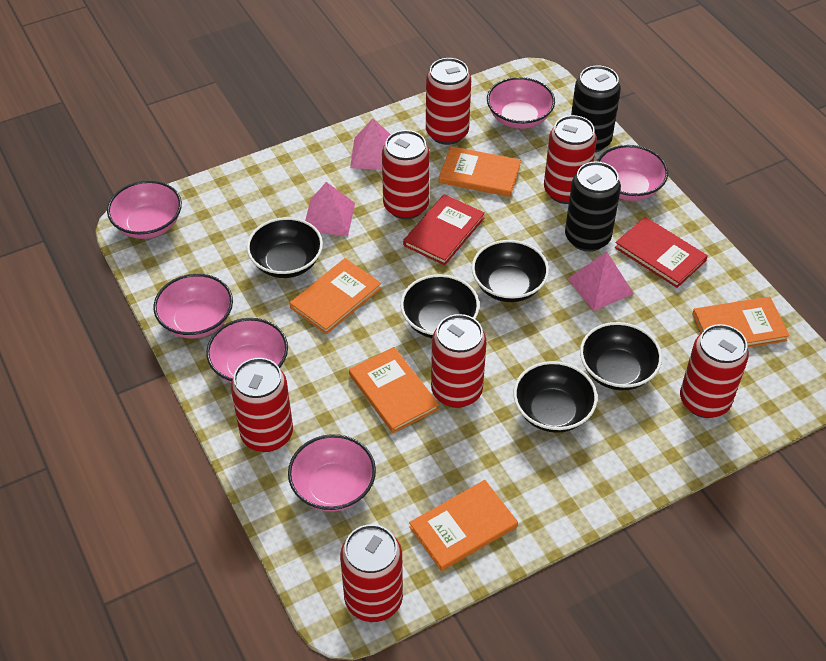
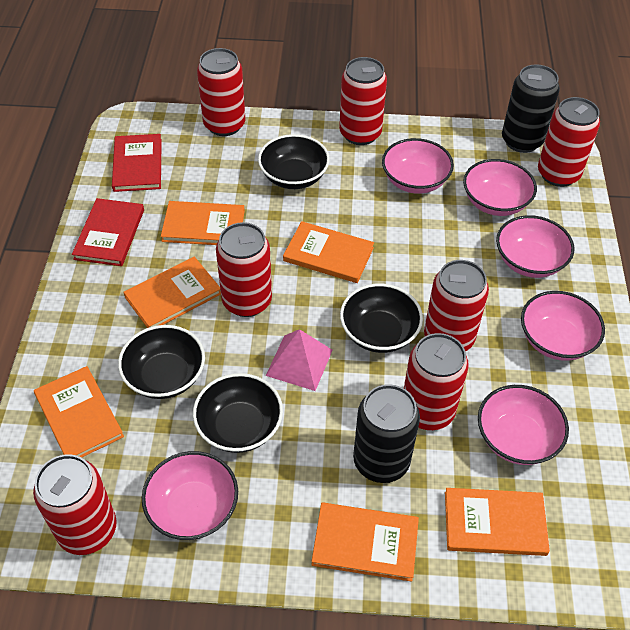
black bowl: [247,217,323,278] [400,274,480,338] [472,240,549,302] [514,361,598,433] [580,322,662,390] = 5 -> [118,325,205,399] [193,373,283,453] [258,134,330,189] [340,284,423,353] = 4
orange book: [290,258,382,334] [349,347,439,433] [409,480,518,571] [439,146,521,197] [692,297,789,348] = 5 -> [34,366,124,458] [123,257,221,328] [161,201,245,245] [283,221,374,283] [311,502,419,582] [445,488,550,556] = 6
pink pyramid: [305,182,355,236] [350,119,391,170] [568,252,634,311] = 3 -> [266,329,332,391] = 1

